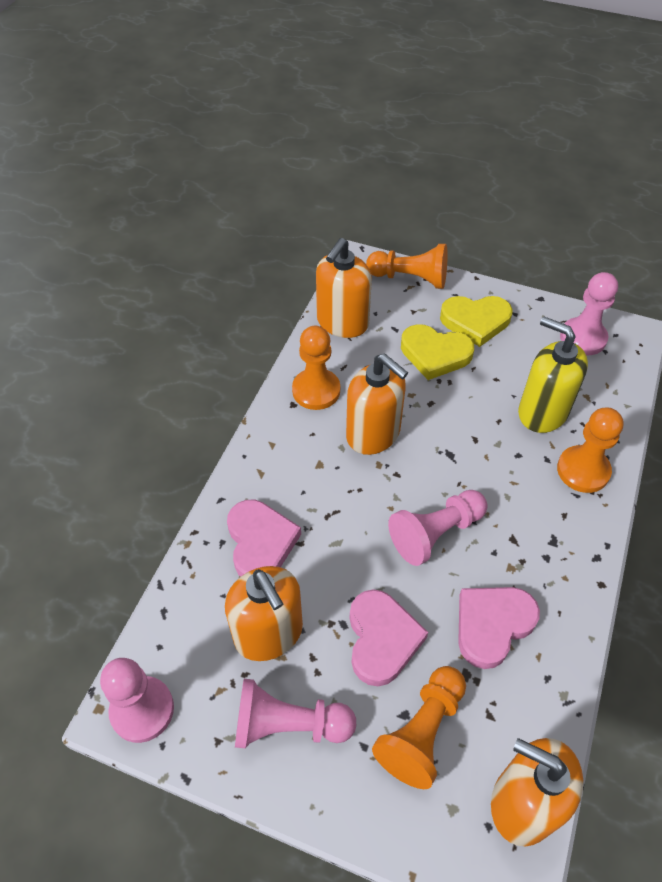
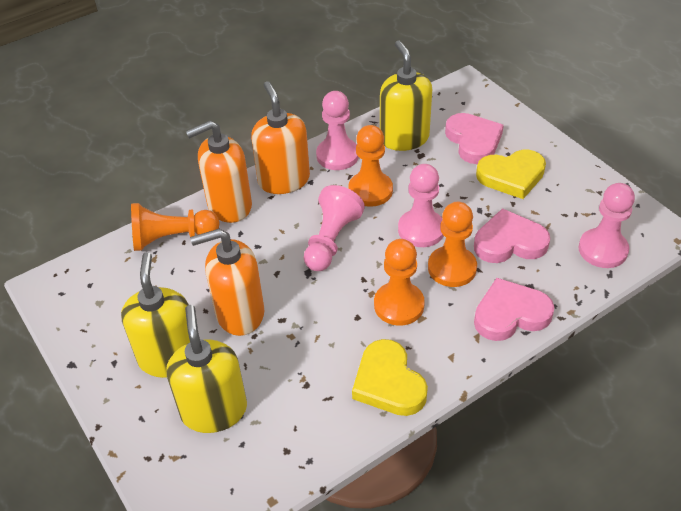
orange soap dispenser: [225,566,303,661] [316,238,372,338] [346,353,408,455] [491,738,583,847] = 4 -> [186,121,252,223] [190,229,264,336] [251,81,310,194] = 3
yellow soap dispenser: [518,317,588,433] = 1 -> [121,252,190,378] [166,305,247,433] [380,41,432,151] = 3

